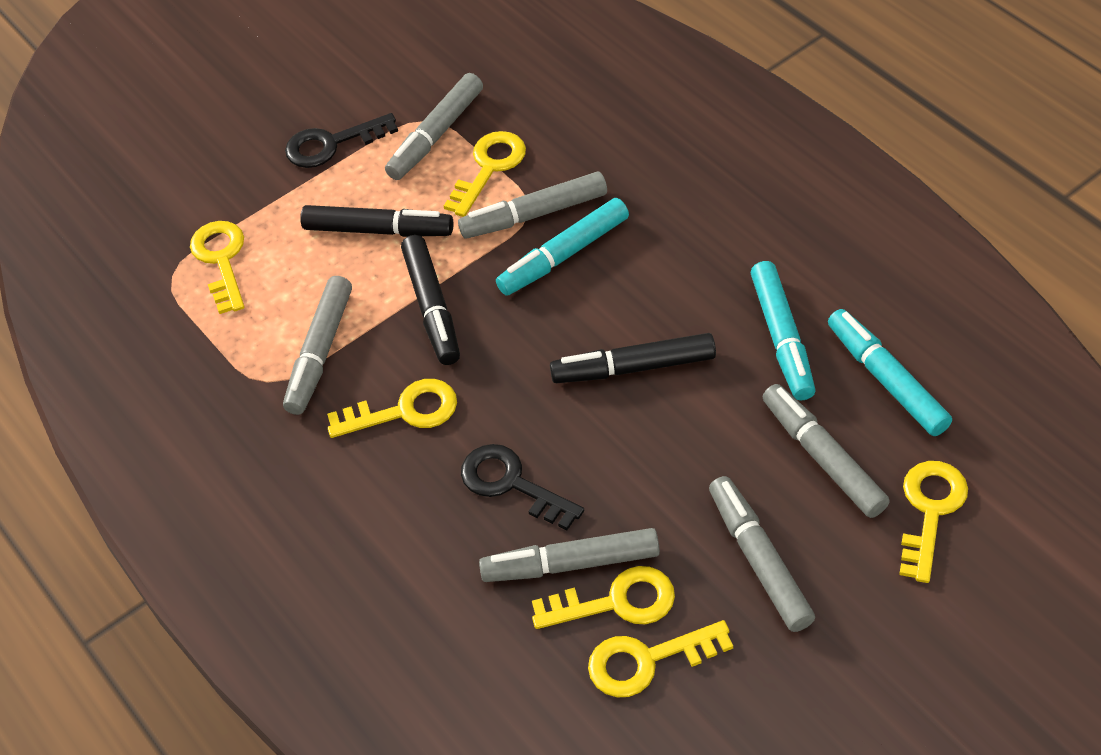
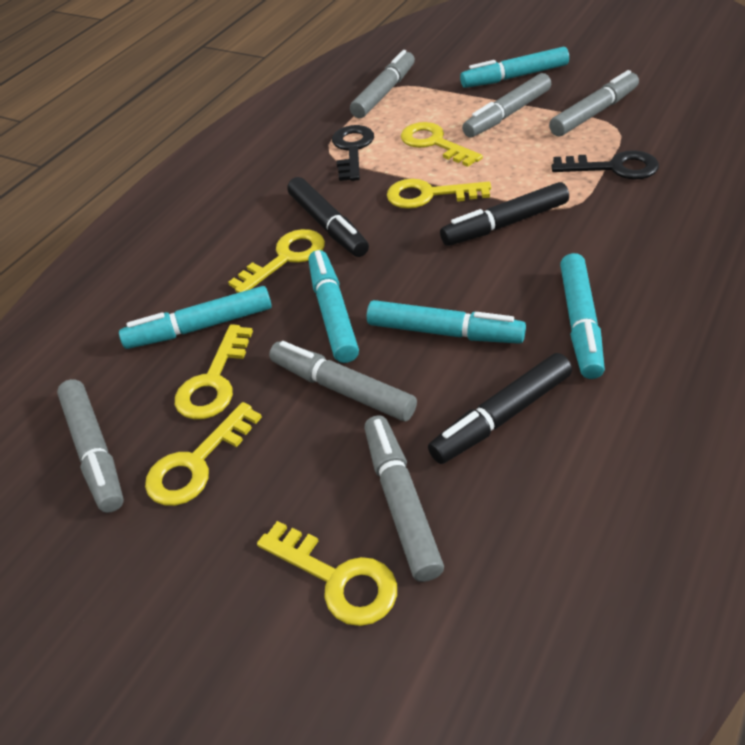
turquoise marker: [496,198,629,296] [751,261,816,401] [828,309,952,436] = 3 -> [119,286,272,349] [308,250,359,363] [367,300,526,344] [460,47,569,88] [560,253,605,379] = 5

